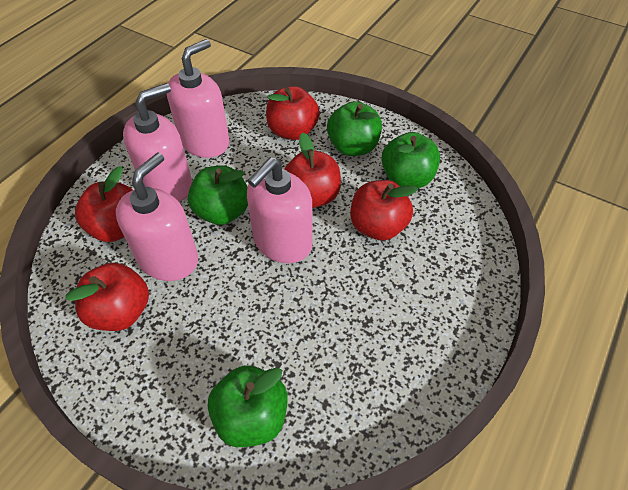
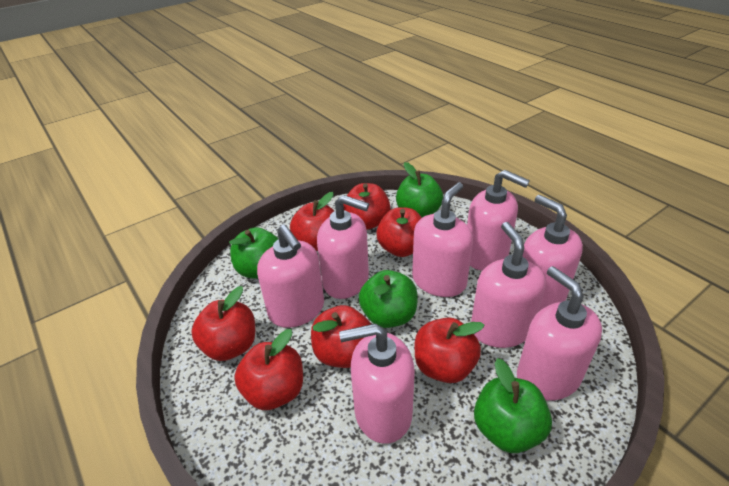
pink soap dispenser: [116,153,198,281] [123,83,192,202] [167,39,230,158] [247,157,313,263] = 4 -> [257,225,324,328] [317,195,369,299] [339,324,415,444] [412,182,473,297] [467,170,530,271] [471,222,546,348] [517,266,602,401] [522,195,583,312] = 8
red apple: [65,263,149,331] [75,166,132,242] [266,86,320,140] [284,132,341,208] [351,180,418,241] = 5 -> [191,286,255,361] [234,329,303,410] [290,192,334,251] [311,305,371,368] [343,183,391,230] [376,207,422,257] [415,317,485,383] = 7

